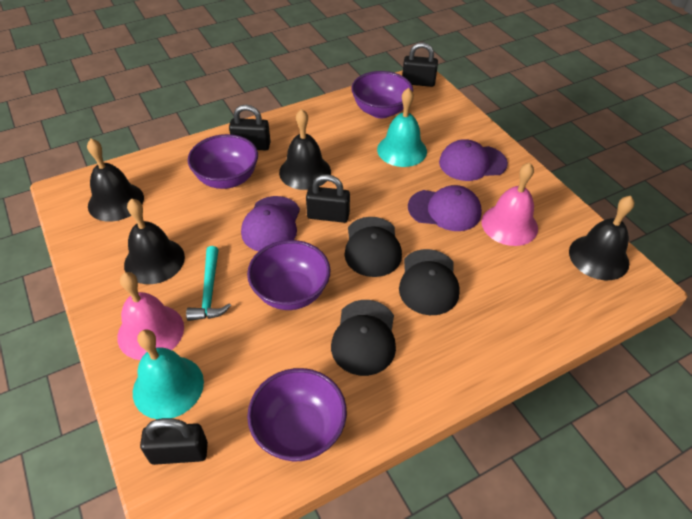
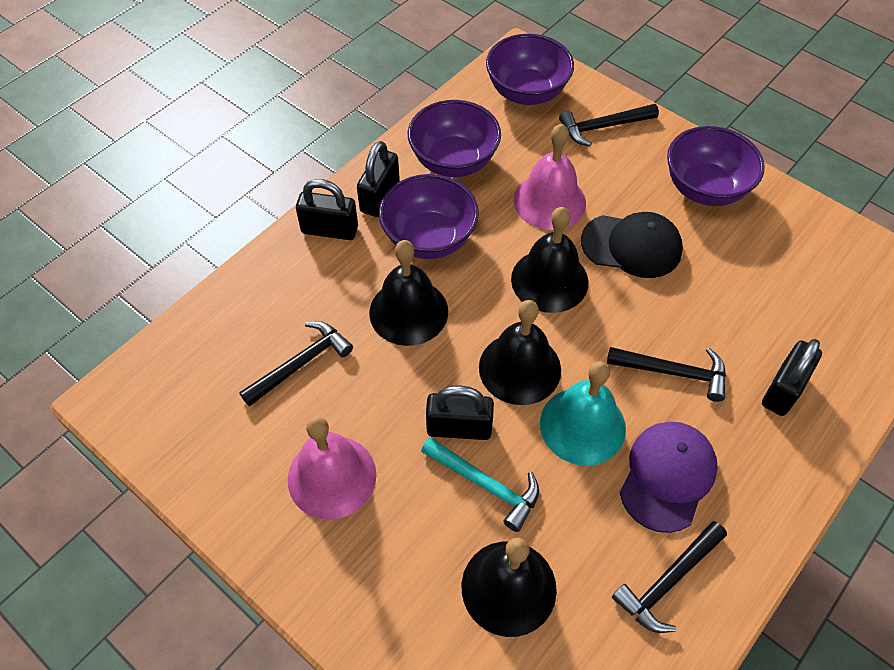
black cap: [331,300,396,376] [344,217,402,277] [399,249,460,315] = 3 -> [581,212,683,278] = 1
black hammer: none = 0 -> [239,321,353,407] [559,104,659,146] [607,347,726,402] [612,521,727,633] = 4
purple cap: [241,196,300,251] [408,185,482,231] [439,139,508,181] = 3 -> [620,422,718,533] = 1
turquoise bell: [133,330,204,419] [377,88,427,167] = 2 -> [540,361,626,466] = 1

